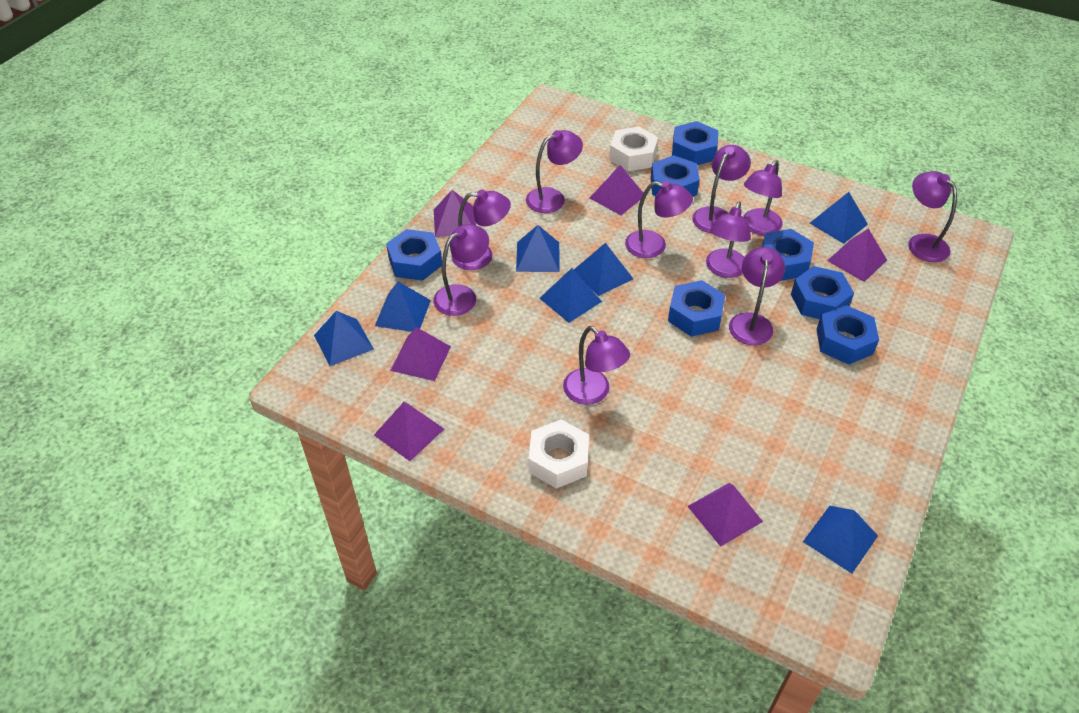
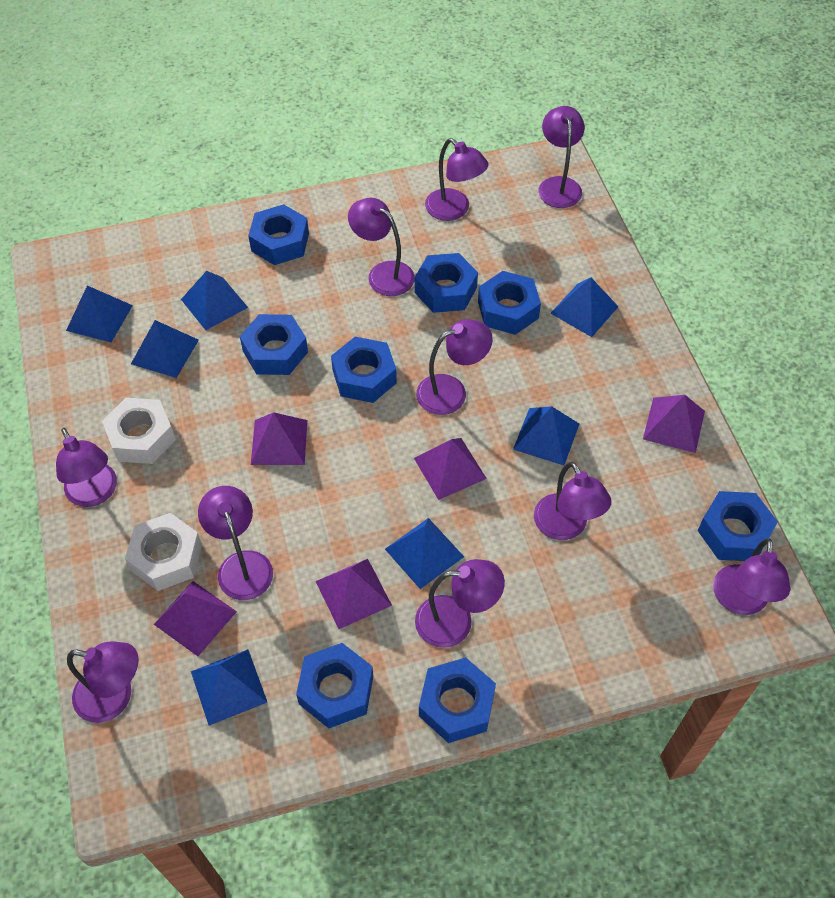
blue nut: [386,229,442,281] [650,155,700,197] [668,280,725,337] [672,121,718,165] [762,229,814,281] [791,266,854,319] [817,305,879,365] = 7 -> [240,314,308,375] [248,204,309,265] [296,643,373,728] [331,337,397,403] [414,253,478,313] [419,657,496,743] [478,271,541,335] [698,491,778,561] = 8
purple pyramid: [374,402,444,461] [390,327,451,381] [434,190,476,237] [590,165,643,215] [687,483,763,547] [827,228,887,282] = 6 -> [154,581,237,656] [251,412,307,465] [316,559,392,629] [414,438,487,500] [643,395,705,453] = 5

